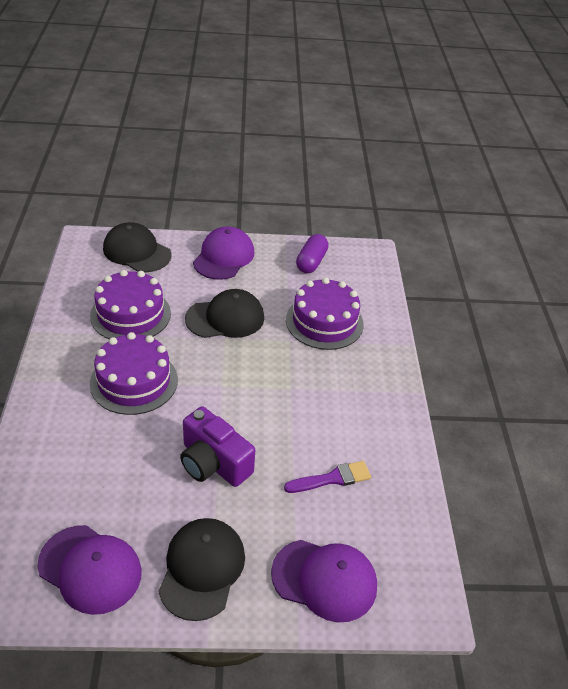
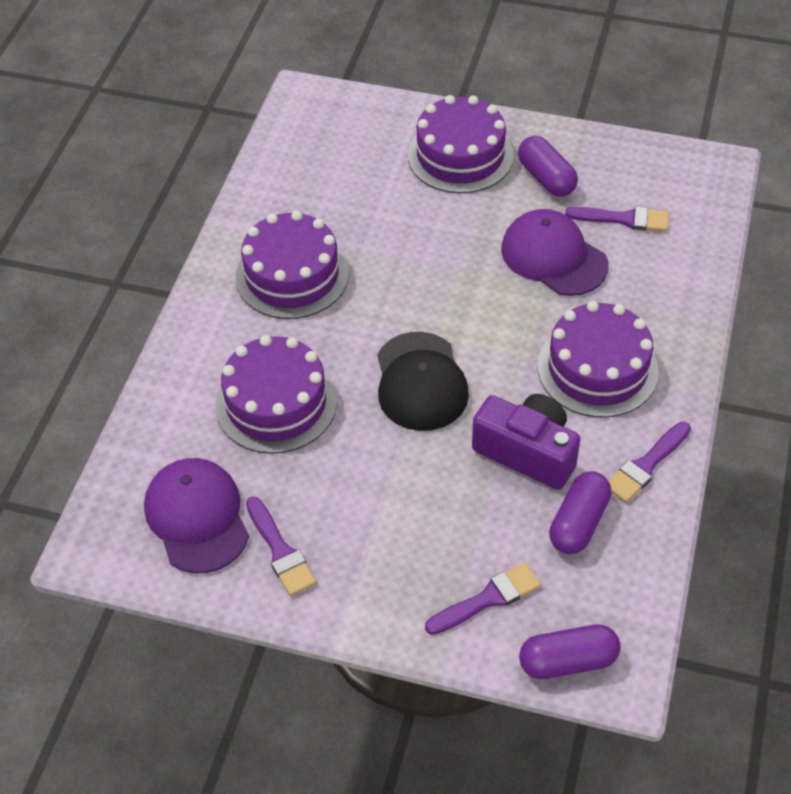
black cap: [103,222,172,273] [158,518,245,621] [185,289,264,338] = 3 -> [377,332,469,431] = 1
purple brush: [284,461,371,493] = 1 -> [246,496,316,596] [425,562,541,635] [565,207,669,232] [608,422,691,503] = 4
purple cake: [90,270,171,339] [90,332,178,415] [286,277,364,350] = 3 -> [215,335,337,454] [235,211,349,319] [408,95,514,193] [538,301,659,418] = 4
purple cap: [37,525,142,615] [193,227,254,280] [271,540,377,622] = 3 -> [144,458,249,573] [501,209,608,296] = 2
purple capsule: [296,234,329,273] = 1 -> [518,136,578,197] [519,624,620,679] [549,471,612,554] = 3

